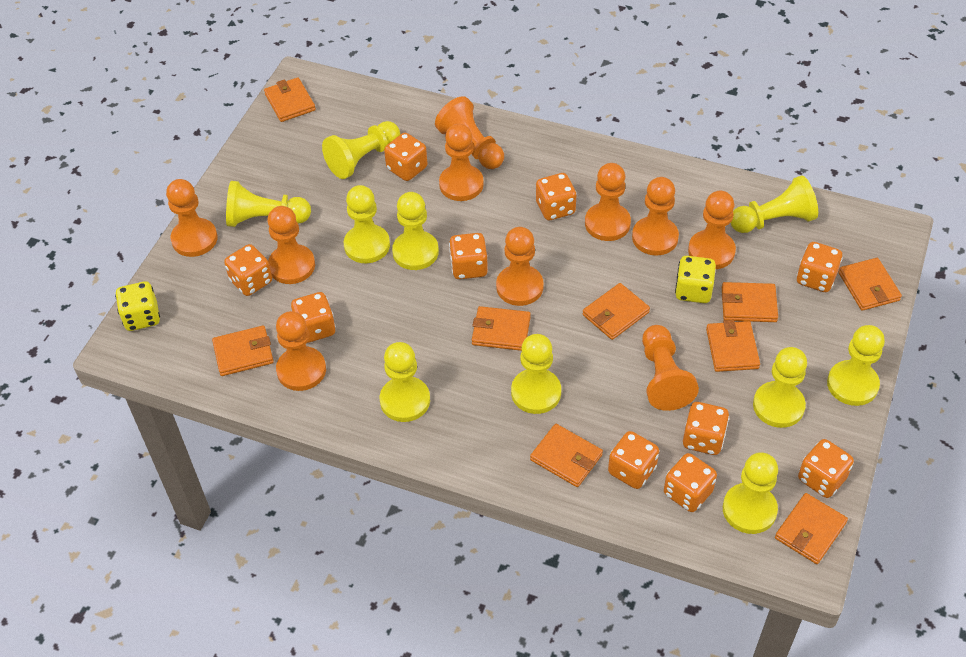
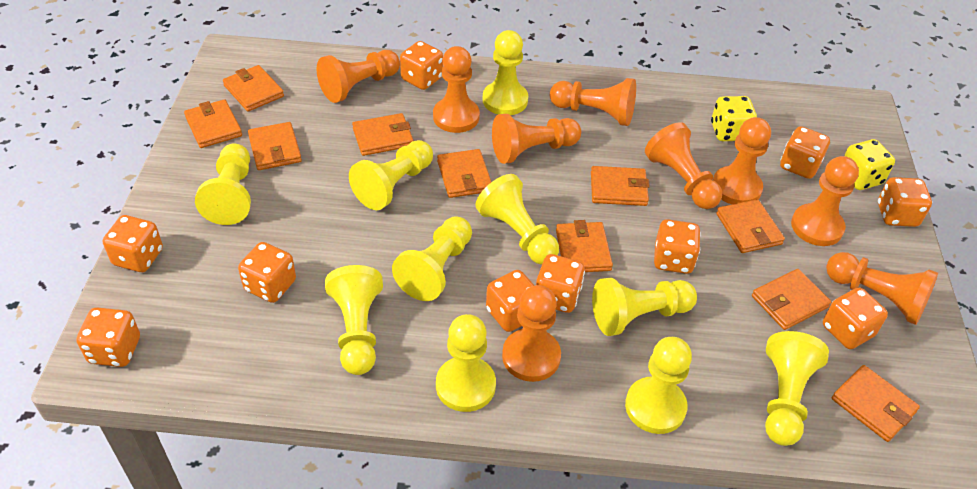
orange pawn: [166,179,218,257] [267,206,315,284] [276,311,326,391] [435,96,504,169] [439,124,484,201] [496,227,543,306] [585,163,631,241] [632,177,679,255] [642,325,699,411] [688,191,736,269] = 10 -> [317,50,400,103] [433,46,480,133] [492,114,581,164] [502,285,561,382] [550,78,636,126] [645,122,722,209] [713,117,771,204] [791,156,859,246] [826,252,938,325] = 9
orange wallet: [212,325,274,376] [264,77,316,122] [472,306,531,351] [530,424,603,487] [583,283,650,340] [706,320,760,372] [722,282,778,322] [775,493,848,564] [838,258,902,311] = 9 -> [184,99,242,148] [223,65,284,111] [248,122,302,170] [352,113,414,156] [437,149,491,198] [556,220,613,272] [591,166,650,206] [716,199,785,253] [752,269,831,330] [832,365,920,442] = 10

